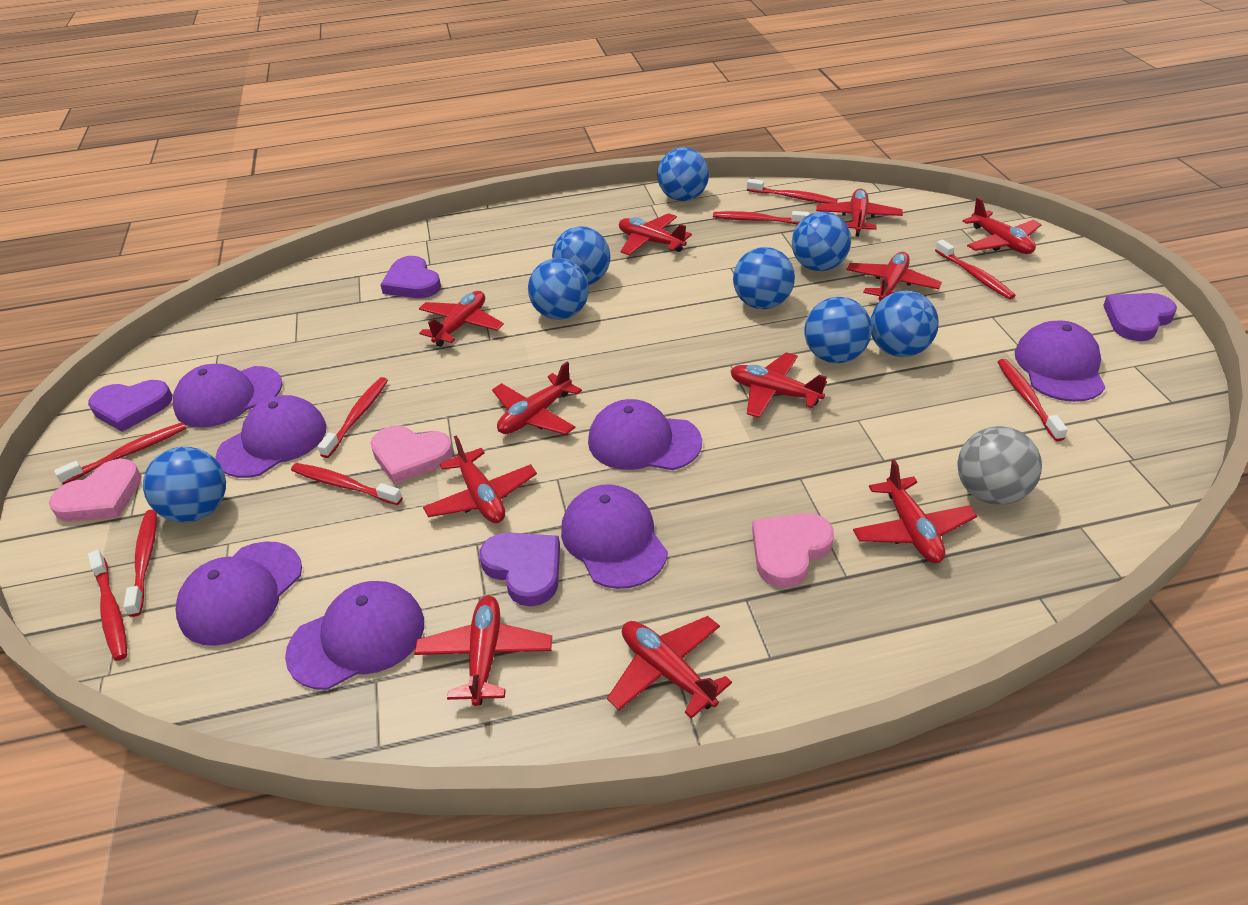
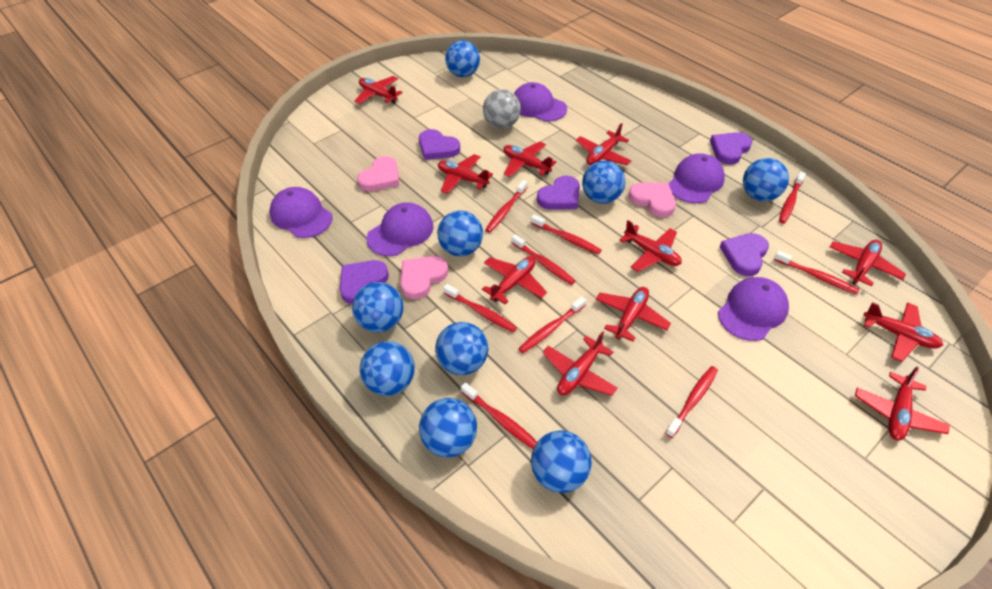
blue ball: [143,447,226,522] [528,258,589,320] [552,226,610,285] [657,147,709,201] [733,247,795,309] [792,212,851,271] [804,297,872,363] [871,291,939,357] = 8 -> [352,282,404,332] [360,341,415,396] [419,398,477,457] [435,322,488,375] [437,210,483,257] [445,40,480,77] [531,430,592,493] [582,161,625,204] [743,158,789,201] = 9
purple cap: [173,364,282,428] [176,541,302,646] [216,395,327,478] [285,581,424,690] [561,484,668,589] [588,399,702,470] [1015,320,1105,402] = 7 -> [269,187,333,238] [367,202,434,256] [514,82,567,122] [669,153,725,203] [718,277,789,341] = 5
purple heart: [88,380,172,432] [380,256,441,298] [479,532,560,606] [1103,293,1177,341] = 4 -> [340,260,389,304] [419,129,460,160] [537,175,580,210] [710,132,752,165] [720,233,769,276] = 5

